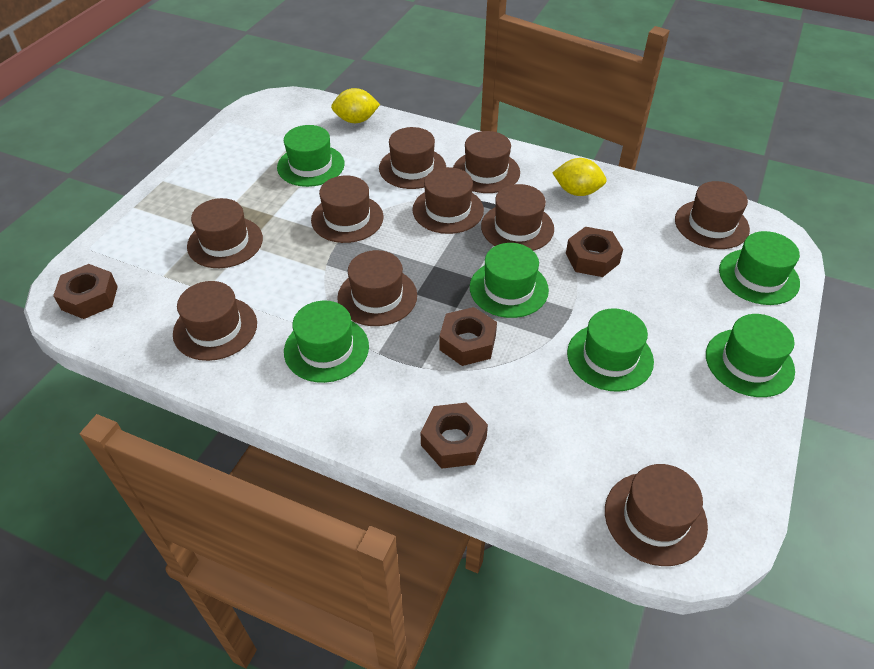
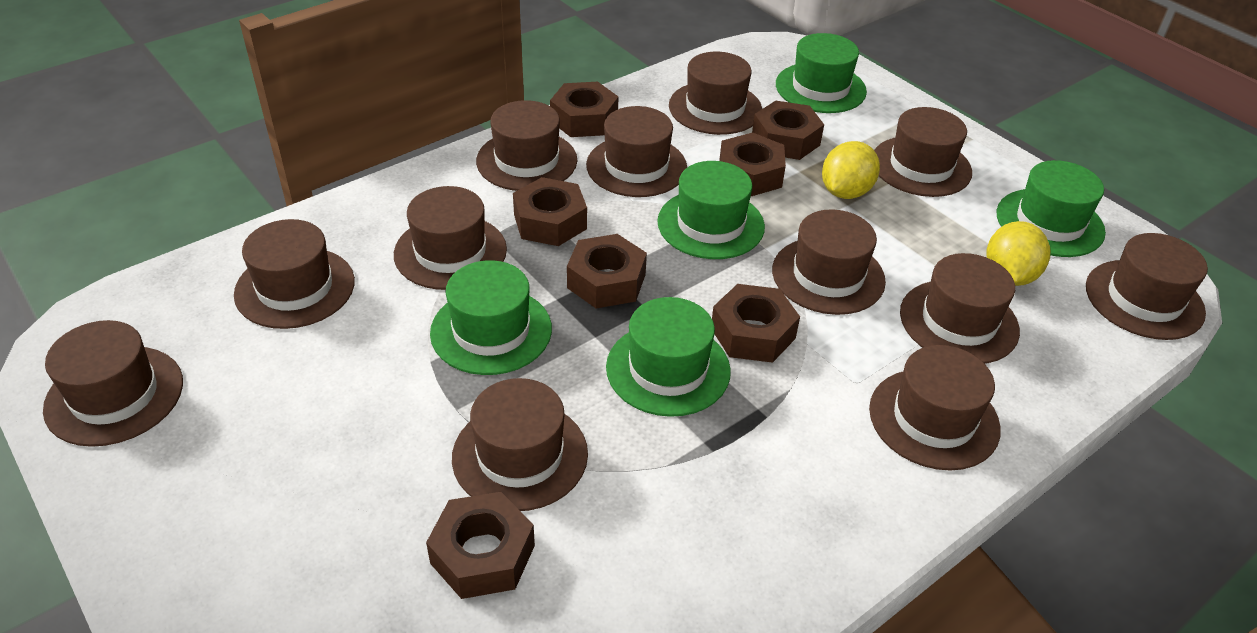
brown hat: [173,281,257,361] [187,198,263,268] [311,175,384,243] [337,250,417,326] [379,127,446,189] [412,167,484,234] [453,131,520,193] [481,184,554,251] [605,464,708,566] [675,181,750,249] = 10 -> [43,320,183,447] [234,219,355,329] [394,186,507,290] [452,378,588,511] [476,100,577,191] [586,106,687,197] [669,52,762,135] [772,209,886,315] [869,345,1001,470] [874,107,972,197] [900,253,1020,364] [1086,233,1208,340] = 12
brown nut: [53,264,118,319] [421,403,488,469] [439,307,497,366] [566,227,623,277] = 4 -> [426,492,535,599] [513,177,587,246] [550,82,618,137] [567,234,647,308] [712,284,800,363] [719,132,786,196] [752,101,824,160] = 7
green hat: [277,125,345,187] [284,301,369,383] [470,243,549,318] [567,308,654,392] [706,314,795,397] [719,231,800,305] = 6 -> [430,260,552,375] [606,297,731,417] [657,161,765,259] [776,33,867,113] [996,160,1106,257] = 5

